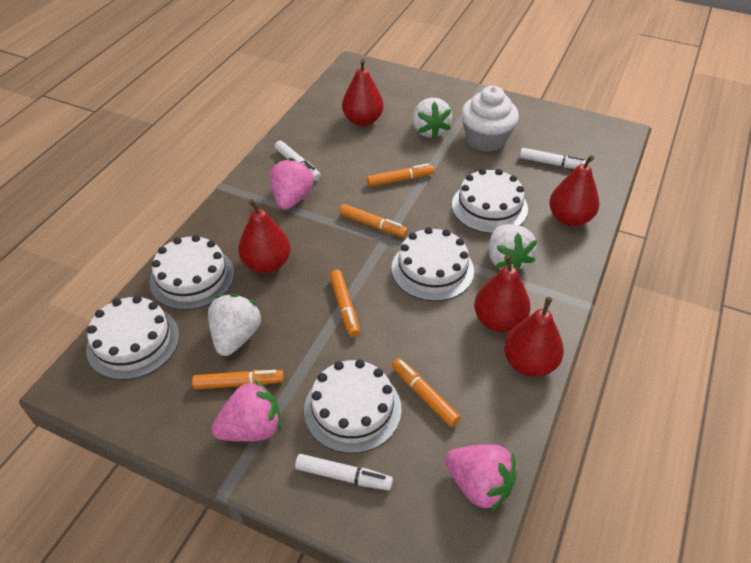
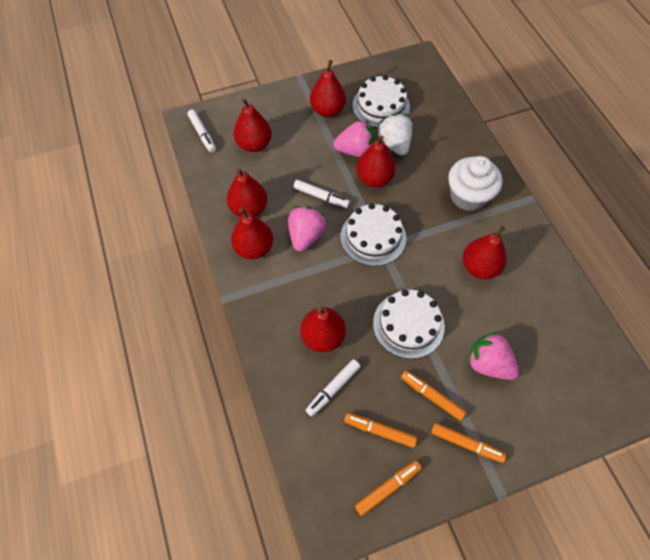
orange marker: [192,370,284,390] [330,270,360,337] [339,204,408,237] [367,163,434,187] [392,358,461,427] = 5 -> [344,413,417,448] [355,461,422,516] [401,370,467,421] [431,423,506,463] = 4
red pear: [238,199,291,273] [342,59,384,126] [474,255,531,332] [504,297,564,377] [549,155,600,227] = 5 -> [227,168,267,217] [231,208,273,259] [234,98,272,152] [300,307,346,352] [310,60,346,117] [356,136,396,187] [463,226,507,279] = 7
white cake: [86,296,179,380] [149,235,234,310] [304,359,402,454] [391,227,474,301] [452,169,528,234] = 5 -> [341,203,406,266] [353,75,410,128] [373,289,445,359] = 3
white strawberry: [208,294,262,356] [413,98,452,140] [488,224,537,271] = 3 -> [377,113,412,156] = 1

